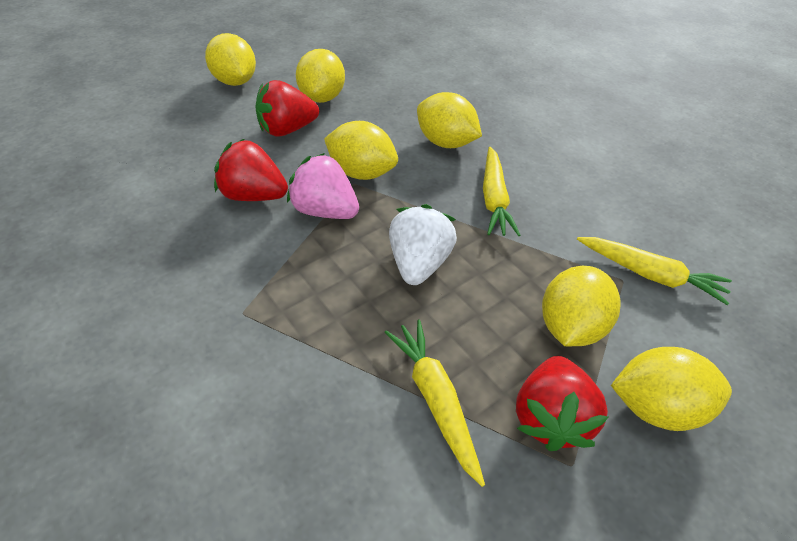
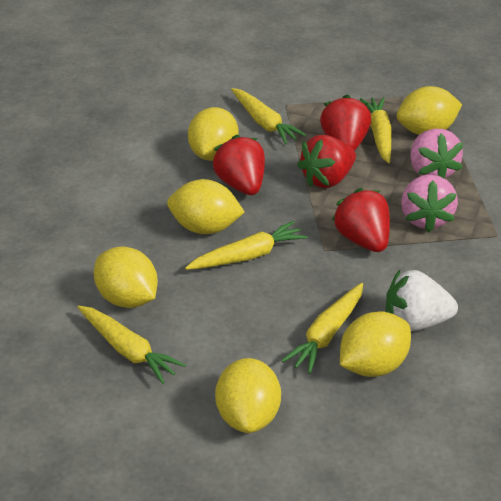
pink strawberry: [287,153,359,219] = 1 -> [401,175,458,232] [410,129,463,179] = 2
red strawberry: [214,139,288,201] [255,80,319,137] [516,356,608,451] = 3 -> [212,135,265,195] [297,135,356,188] [320,95,371,151] [332,188,390,252] = 4
yellow carrot: [385,320,485,487] [483,147,520,236] [577,237,732,305] = 3 -> [78,305,186,384] [185,221,308,270] [231,88,307,145] [281,283,363,374] [360,97,392,163] = 5

